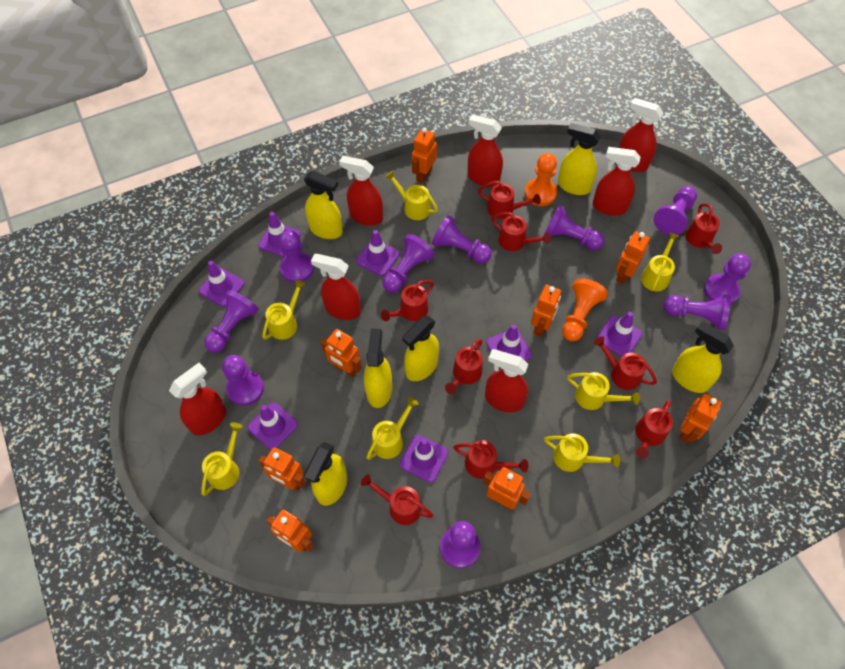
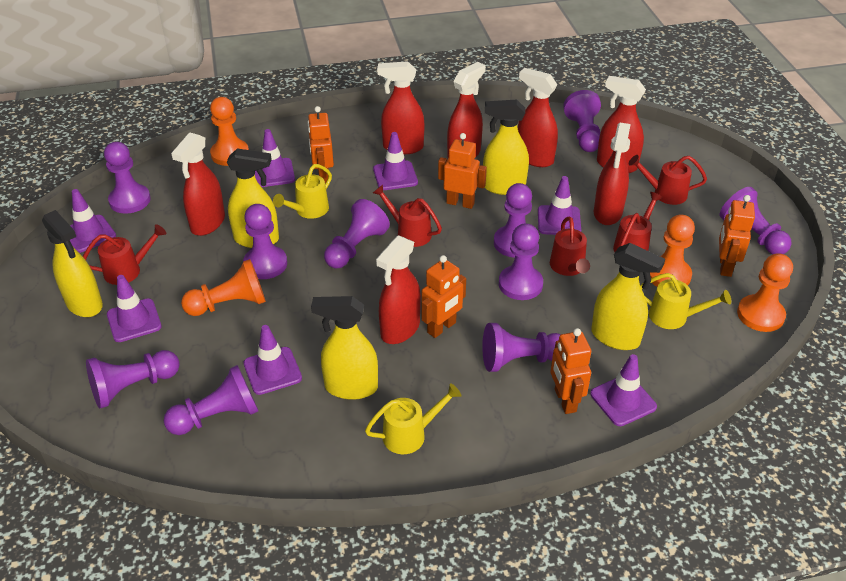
orange pawn: [525,153,557,206] [562,278,608,341] = 2 -> [181,259,266,316] [210,97,249,166] [650,214,695,287] [737,253,793,332] = 4
orange robot: [259,447,306,491] [267,510,314,552] [321,329,362,377] [412,127,437,183] [483,467,531,510] [531,285,561,336] [616,231,650,284] [679,394,721,443] = 8 -> [308,106,334,184] [422,255,466,338] [438,133,487,209] [550,328,591,414] [719,195,755,277] = 5
red watering can: [361,474,433,525] [381,280,434,321] [445,339,483,394] [453,440,528,479] [478,181,541,219] [491,212,551,251] [594,336,657,390] [635,400,673,458] [686,203,722,254] = 9 -> [83,224,166,285] [373,185,442,247] [550,216,590,276] [613,192,663,252] [629,155,707,205] = 5
yellow spray bottle: [304,171,343,239] [304,442,347,506] [364,328,392,408] [402,316,439,381] [558,123,601,195] [672,322,734,393] = 6 -> [42,210,103,317] [227,148,279,248] [311,296,378,400] [483,100,529,195] [591,243,665,350] = 5
yellow watering can: [201,422,243,496] [262,280,306,340] [366,397,419,460] [385,171,438,220] [544,433,620,472] [567,372,640,410] [641,232,679,291] = 7 -> [273,164,332,219] [365,383,461,454] [640,273,731,329] = 3

